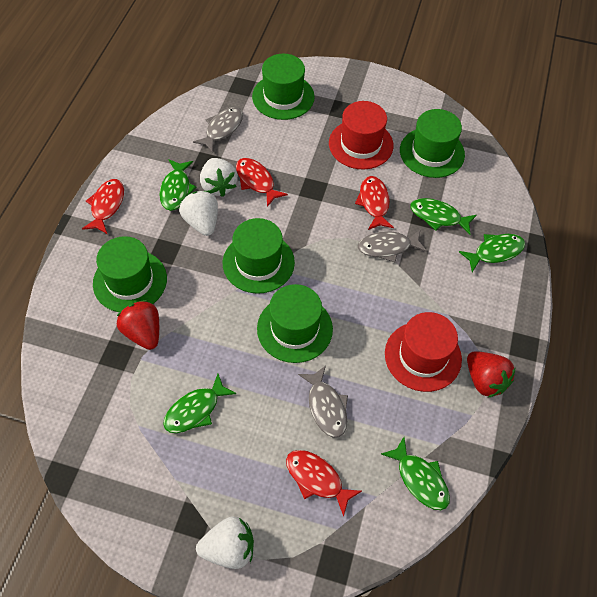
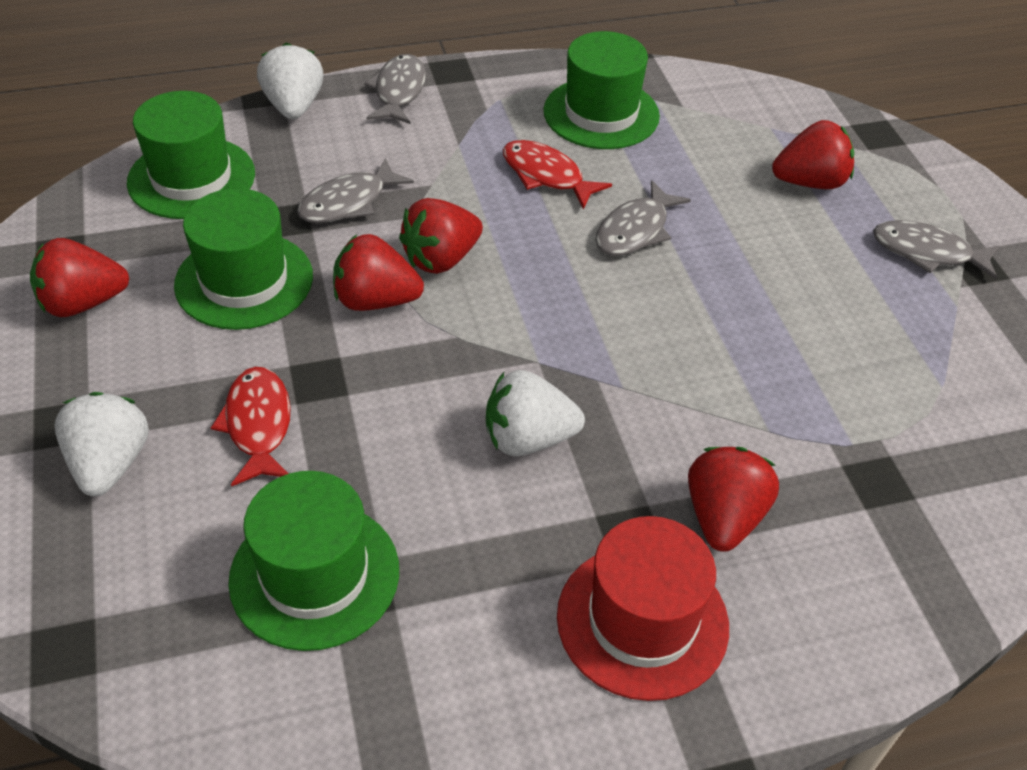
green fish: [160,159,196,211] [163,374,237,433] [381,437,450,510] [410,198,477,235] [459,234,525,272] = 5 -> none = 0
green hat: [93,236,167,312] [223,218,295,294] [252,54,315,120] [257,284,333,363] [400,109,465,178] = 5 -> [127,91,255,219] [174,188,313,330] [228,471,399,651] [544,31,660,149] = 4
grey fish: [193,107,243,153] [298,366,348,438] [358,230,427,262] = 3 -> [297,158,414,223] [364,54,426,124] [595,180,691,256] [873,220,1000,280] = 4
red fish: [82,179,124,234] [236,158,288,207] [286,450,362,517] [355,176,394,230] = 4 -> [211,367,291,486] [503,140,612,209] = 2
red hat: [329,101,394,170] [385,312,462,392] = 2 -> [557,516,729,701] = 1
red strawberry: [117,300,159,350] [467,351,515,398] = 2 -> [30,238,129,317] [333,234,424,311] [399,198,483,274] [688,447,779,552] [772,120,854,189] = 5

